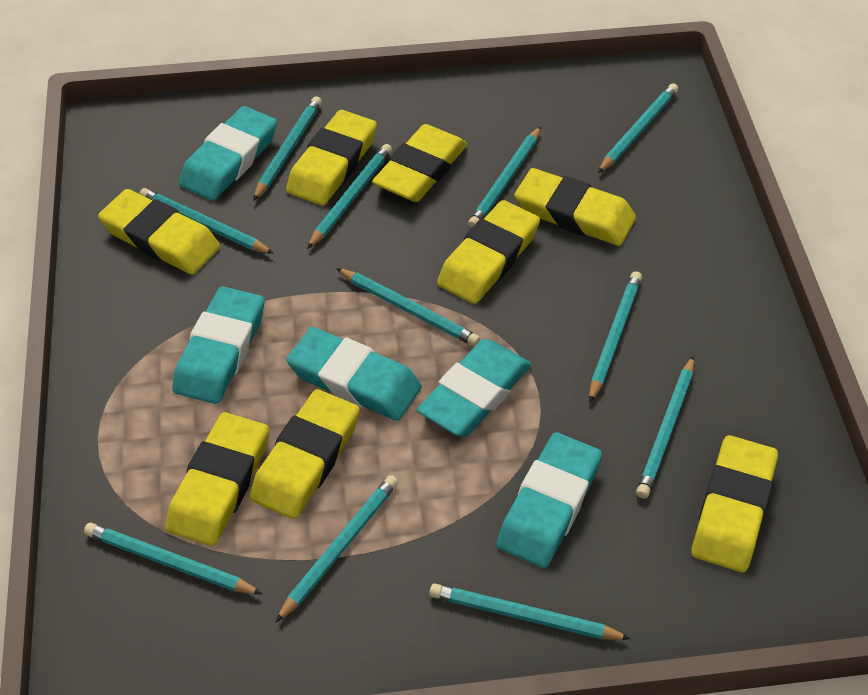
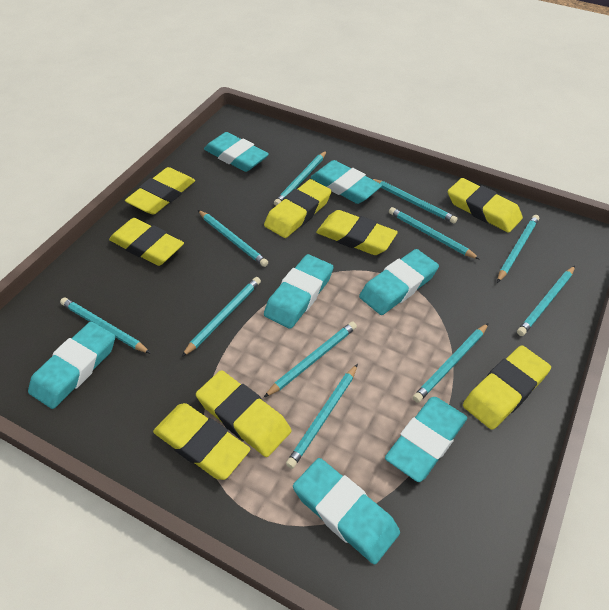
turquoise eraser: [172,286,265,404] [179,106,277,200] [286,327,422,421] [417,339,531,437] [497,432,602,568] = 5 -> [28,322,115,409] [204,132,269,172] [264,254,333,329] [293,458,400,564] [310,160,382,204] [359,249,439,315] [385,397,467,482] = 7

